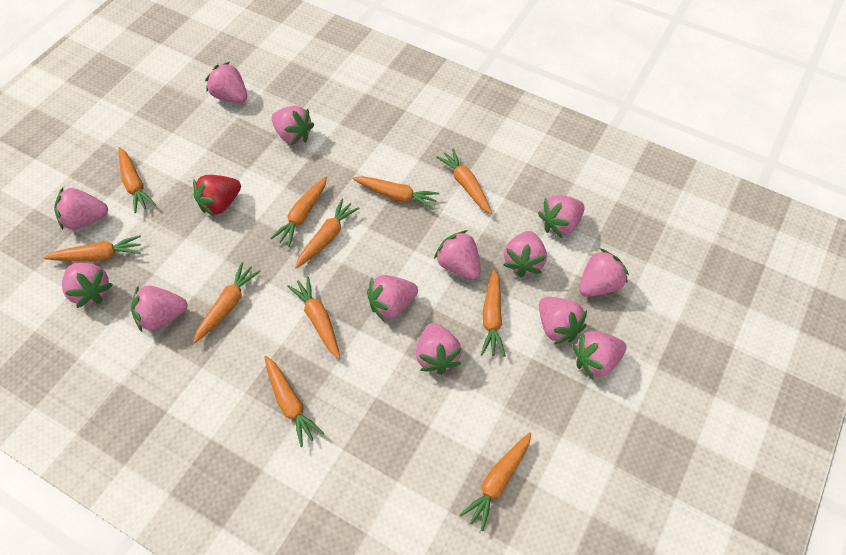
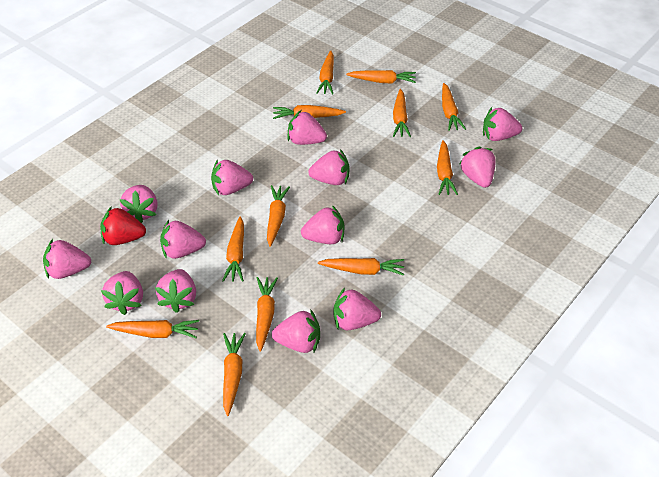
orange carrot: [44,235,141,261] [119,147,156,213] [193,262,261,343] [264,356,324,447] [270,176,327,247] [287,276,340,359] [295,199,360,269] [352,176,439,209] [436,149,492,214] [460,432,531,531] [481,269,506,357] = 11 -> [106,320,199,338] [222,216,244,282] [223,333,246,416] [256,277,278,352] [267,185,290,247] [273,105,346,119] [316,51,334,95] [318,258,404,276] [346,70,416,83] [393,89,411,137] [437,140,458,195] [442,83,466,131] = 12

